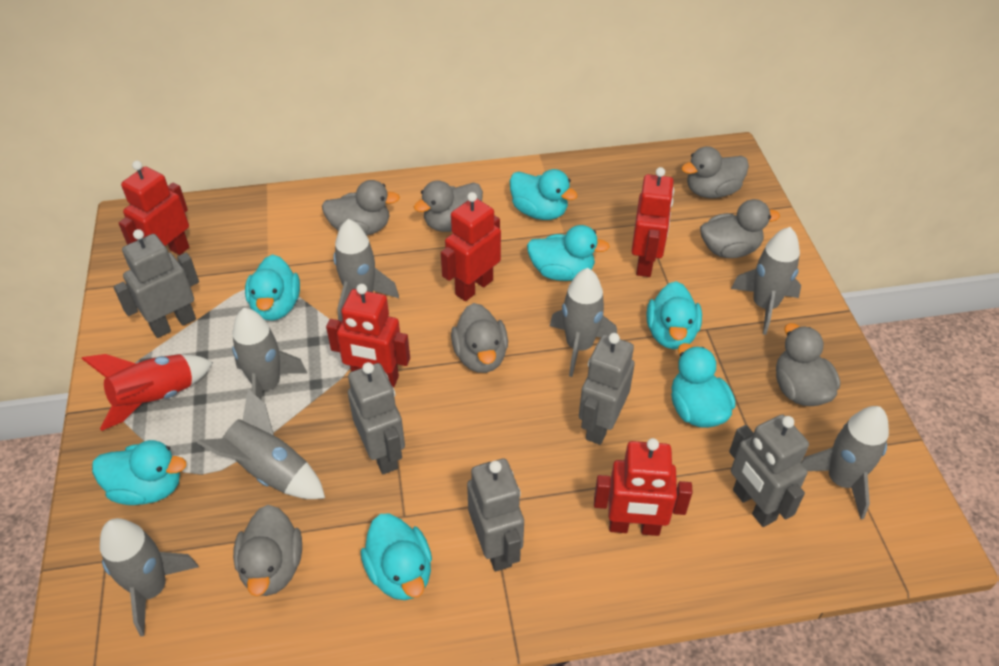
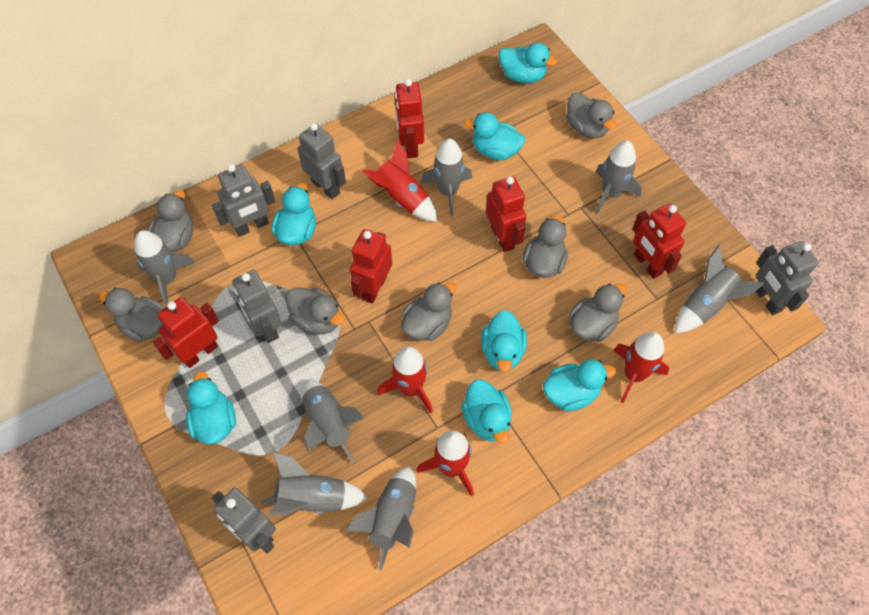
red rocket: [82,354,213,431] = 1 -> [362,141,438,222] [377,347,433,414] [417,431,474,496] [613,332,669,403] = 4

